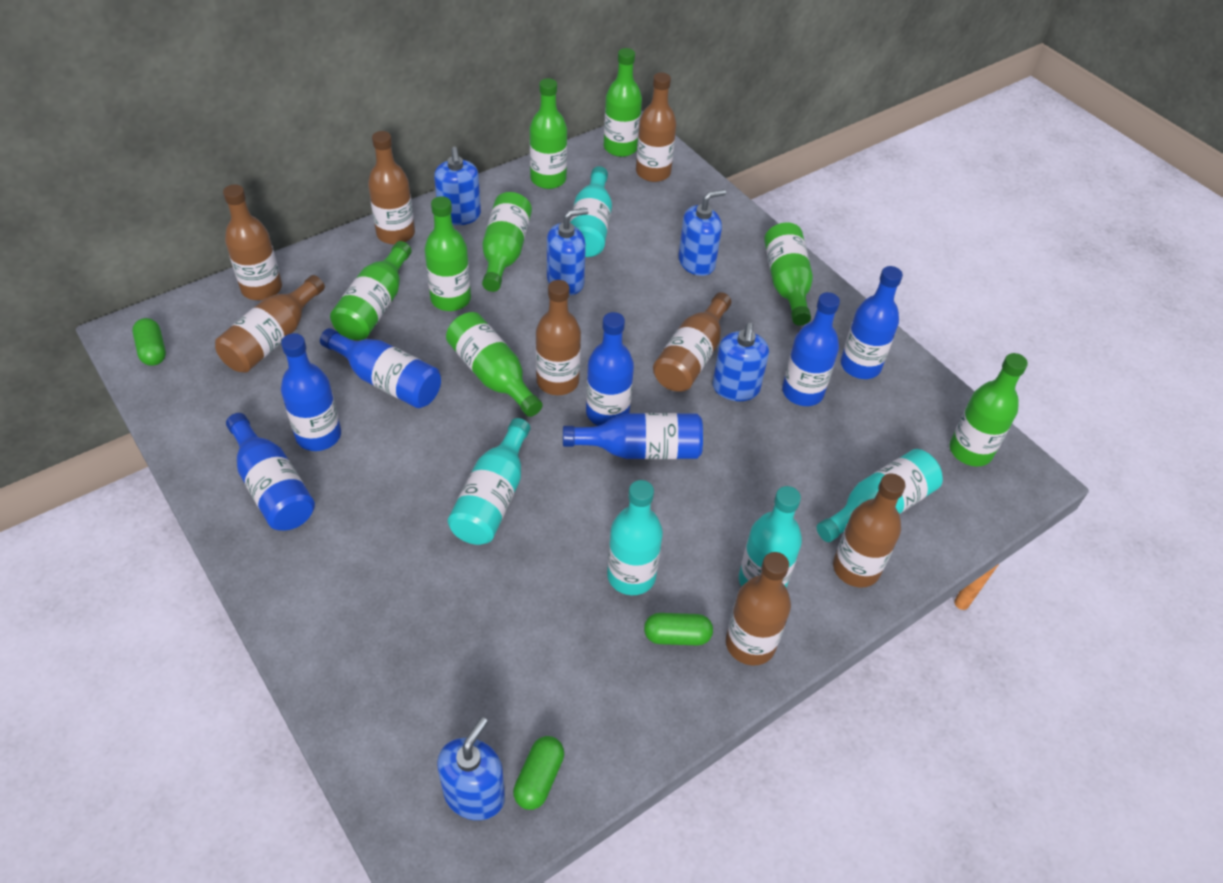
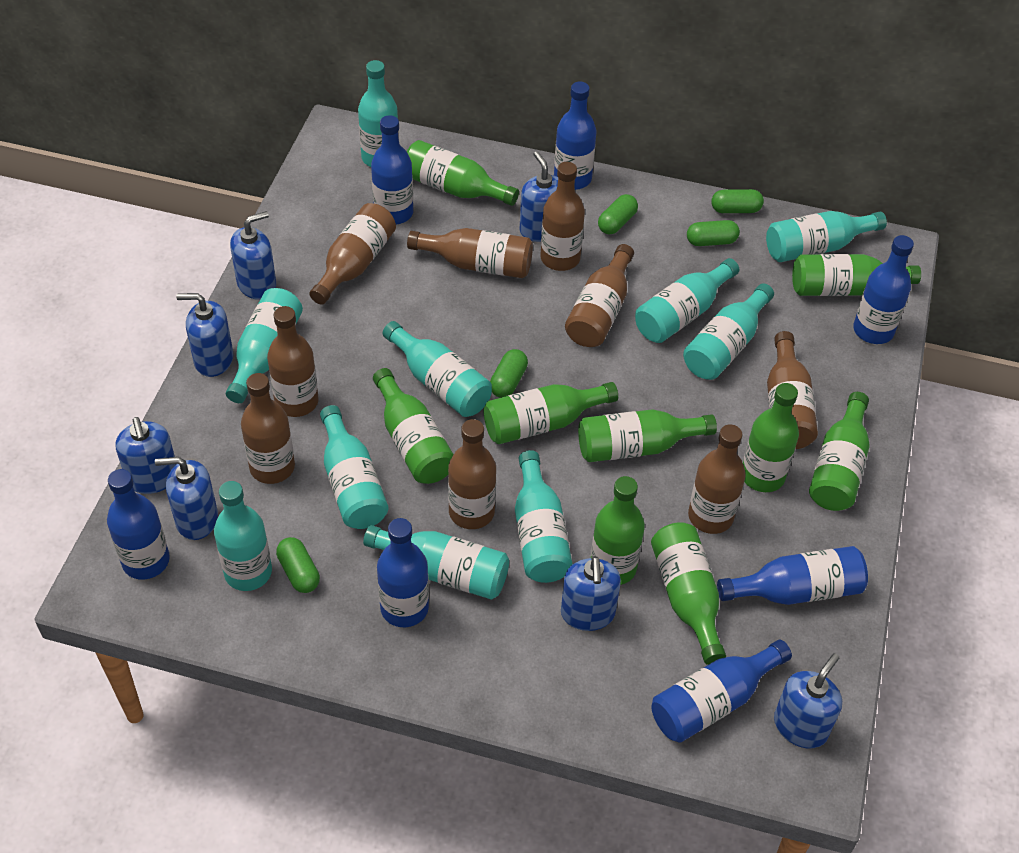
blue soap dispenser: [434,147,481,225] [437,717,505,820] [547,208,588,295] [678,189,726,276] [712,323,769,401] = 5 -> [116,417,177,494] [155,457,218,540] [176,293,233,377] [230,211,276,300] [520,151,558,242] [561,556,621,631] [774,653,842,748] = 7
brown bottle: [215,275,325,373] [223,184,282,300] [368,131,415,245] [536,280,581,395] [636,72,677,182] [653,292,731,392] [726,552,791,665] [833,474,906,587] = 8 -> [241,373,295,484] [267,306,318,417] [309,203,396,305] [407,228,533,278] [448,419,496,529] [540,162,585,271] [565,244,634,347] [688,424,746,534] [767,331,818,449] = 9
green bottle: [330,241,412,340] [424,196,471,311] [446,312,543,417] [482,192,532,292] [529,78,567,189] [604,48,642,157] [764,223,813,326] [950,353,1028,466] = 8 -> [373,368,454,484] [407,140,519,206] [484,382,618,444] [578,409,717,462] [591,476,645,585] [651,522,726,665] [743,383,799,492] [792,254,921,296] [809,392,869,511] = 9
green capsule: [132,318,166,366] [513,736,564,810] [644,613,713,645] = 3 -> [276,537,320,593] [490,349,528,398] [598,194,638,234] [687,220,740,246] [711,189,764,213] = 5
turquoise bottle: [448,418,530,545] [570,166,612,257] [607,480,663,595] [739,486,802,588] [817,449,943,542] = 5 -> [214,481,272,591] [226,288,303,403] [320,405,388,529] [358,60,399,167] [363,525,509,600] [383,321,492,417] [515,450,573,583] [635,258,739,343] [683,283,774,380] [766,211,887,262] = 10

